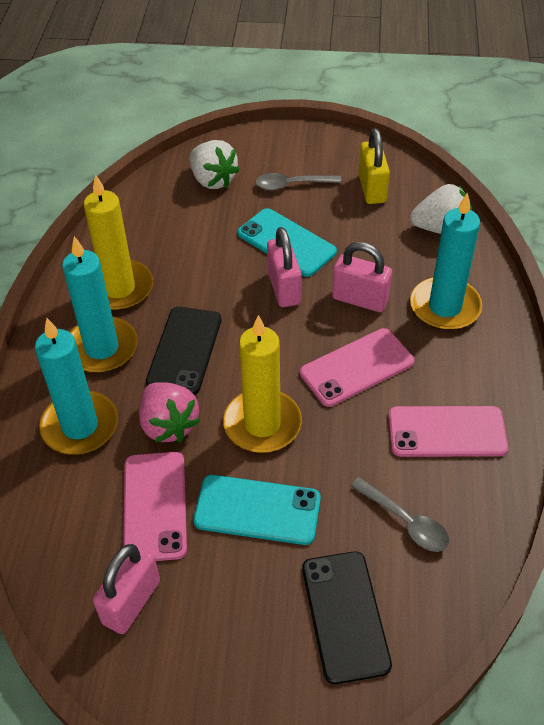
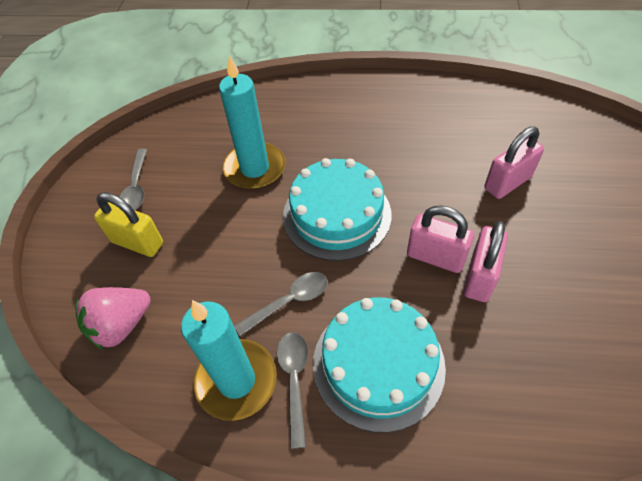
black phone: [146,307,222,395] [302,551,392,684] = 2 -> none = 0
grey spoon: [255,173,342,190] [351,477,449,552] = 2 -> [120,149,147,210] [234,272,328,336] [277,332,308,449] = 3
pink phone: [123,452,187,561] [300,328,414,407] [388,406,508,457] = 3 -> none = 0
turquoise cake: none = 0 -> [283,158,391,261] [313,297,446,433] = 2
turquoise candle: [35,318,118,455] [62,236,138,373] [410,192,482,330] = 3 -> [181,300,277,421] [219,55,285,189] = 2
turquoise phone: [193,475,321,545] [238,208,337,277] = 2 -> none = 0
white strawberry: [190,140,240,189] [410,184,471,234] = 2 -> none = 0
yellow candle: [84,174,153,311] [223,315,302,453] = 2 -> none = 0

